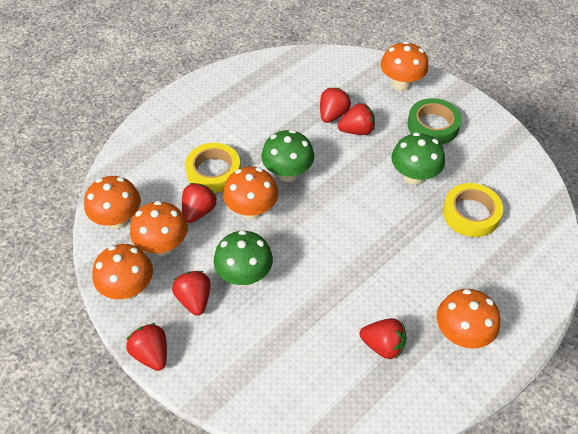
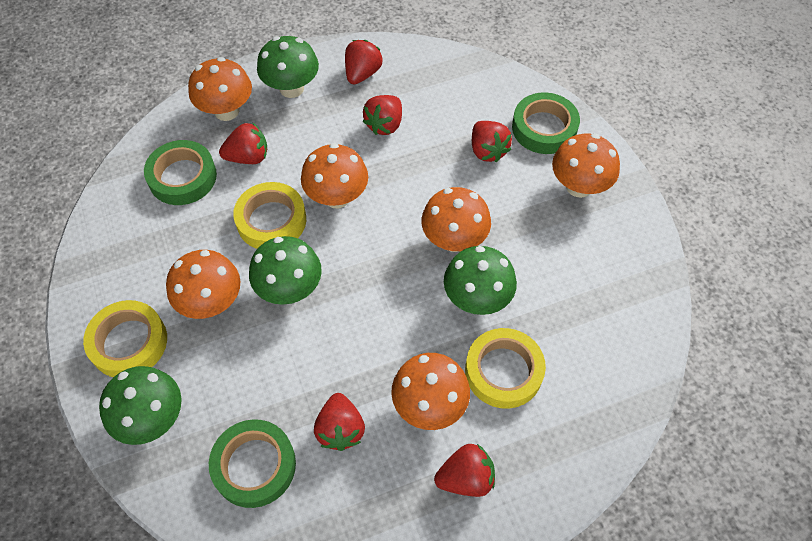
green mushroom: [214,230,273,286] [261,130,314,182] [391,132,445,185] = 3 -> [99,366,182,445] [249,236,322,305] [257,36,319,98] [444,246,517,315] = 4
green tape: [407,98,462,144] = 1 -> [144,140,217,205] [209,419,296,508] [512,92,580,154] = 3
yellow tape: [185,143,241,193] [443,183,503,237] = 2 -> [83,300,167,377] [233,182,306,249] [465,328,546,409] = 3

